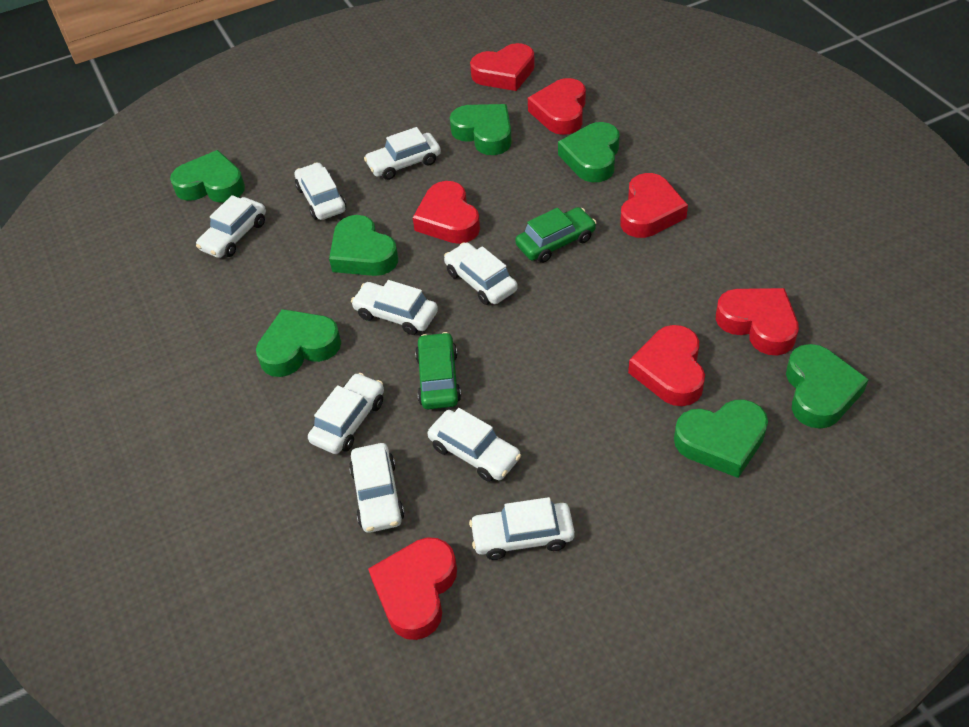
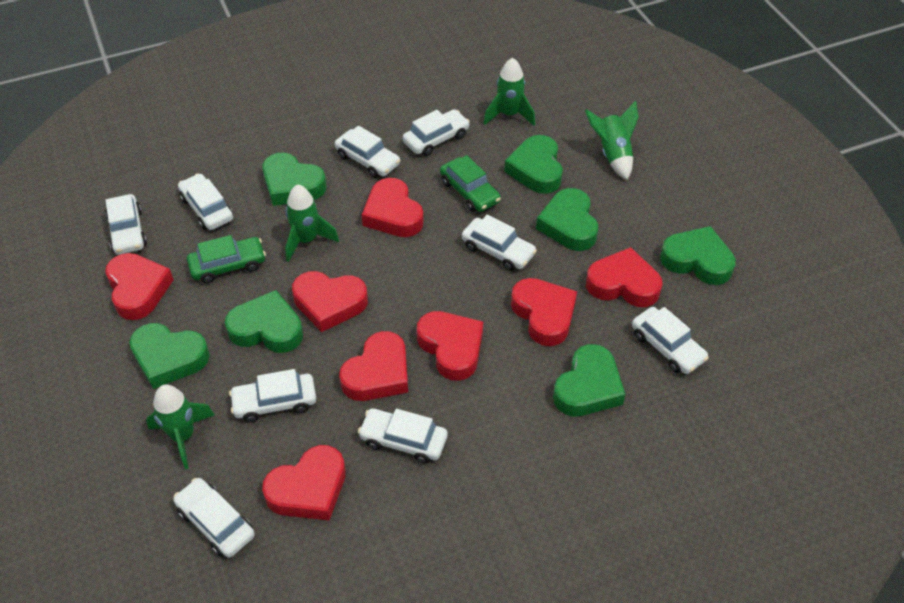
green rocket: none = 0 -> [146,385,214,469] [285,184,339,262] [483,58,535,126] [585,101,639,180] = 4
red heart: [368,537,457,640] [413,181,480,244] [470,43,535,91] [528,78,586,135] [620,173,688,238] [628,325,705,406] [716,288,799,355] = 7 -> [105,253,174,320] [262,445,346,520] [292,271,368,332] [339,331,408,401] [362,178,424,237] [417,311,483,381] [511,278,577,346] [586,247,663,307] = 8

